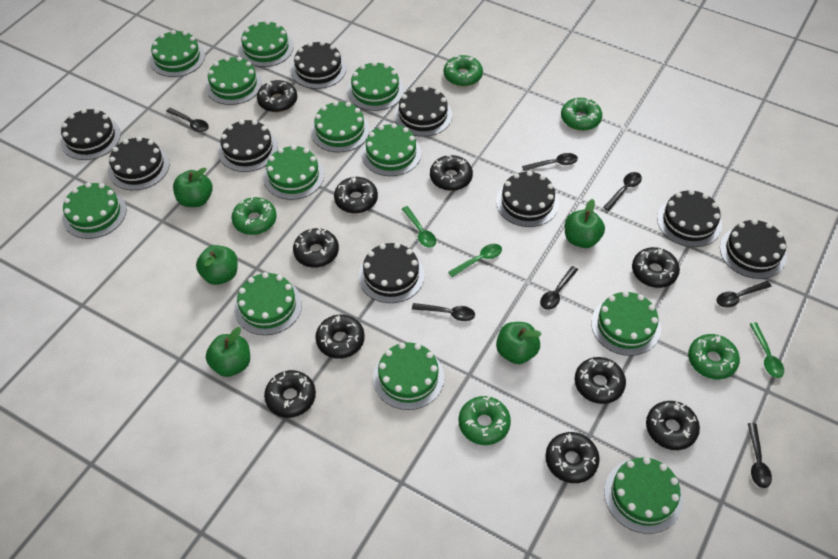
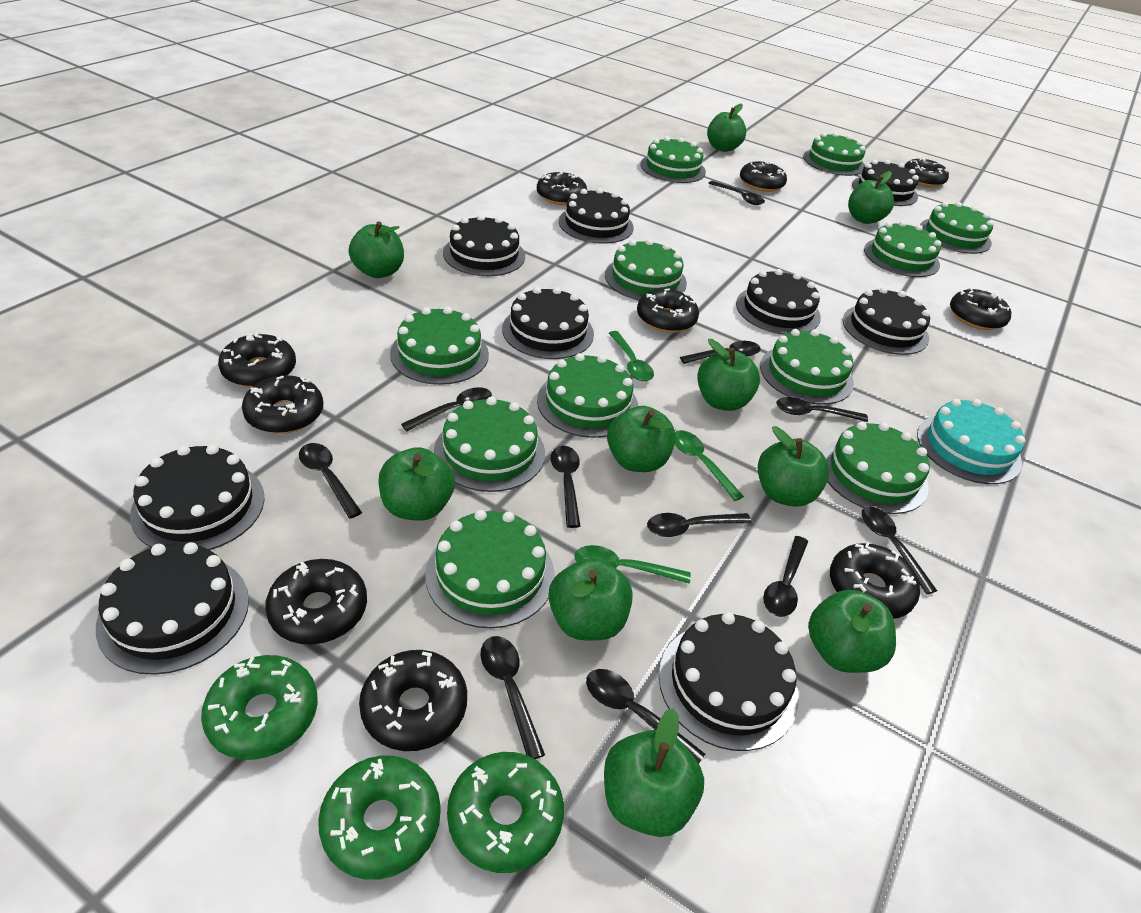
black spoon: [166,107,209,132] [412,303,475,321] [522,153,578,171] [540,266,578,310] [603,172,642,211] [717,281,772,308] [748,423,772,488] = 7 -> [299,443,362,518] [401,387,492,431] [481,636,545,759] [550,446,580,528] [586,669,705,763] [647,513,752,537] [680,341,761,364] [708,181,765,205] [763,536,808,617] [776,397,868,422] [862,506,937,595] = 11
green apple: [173,168,212,207] [196,245,238,285] [206,327,250,377] [496,322,542,364] [565,199,605,248] = 5 -> [349,221,404,278] [378,447,455,521] [548,558,633,641] [604,708,704,837] [607,406,676,472] [697,339,760,411] [707,104,746,152] [758,426,830,507] [808,590,896,673] [848,171,894,224] = 10
green cake: [62,182,127,239] [150,30,205,77] [206,57,262,105] [234,272,302,335] [239,20,294,67] [263,145,324,200] [311,101,370,152] [347,61,404,111] [362,123,421,176] [373,343,444,410] [591,291,661,356] [604,457,683,534] = 12 -> [390,307,489,385] [425,510,555,628] [434,397,545,492] [537,353,638,438] [605,239,687,300] [640,136,706,183] [760,329,854,405] [803,132,865,176] [823,422,930,514] [864,221,941,277] [920,202,994,254] = 11
green donut: [232,197,277,235] [444,55,483,86] [459,396,511,445] [561,98,602,131] [688,334,740,379] = 5 -> [201,655,318,760] [318,756,441,880] [447,752,564,873] = 3
turquoise cake: none = 0 -> [917,399,1025,484] = 1

